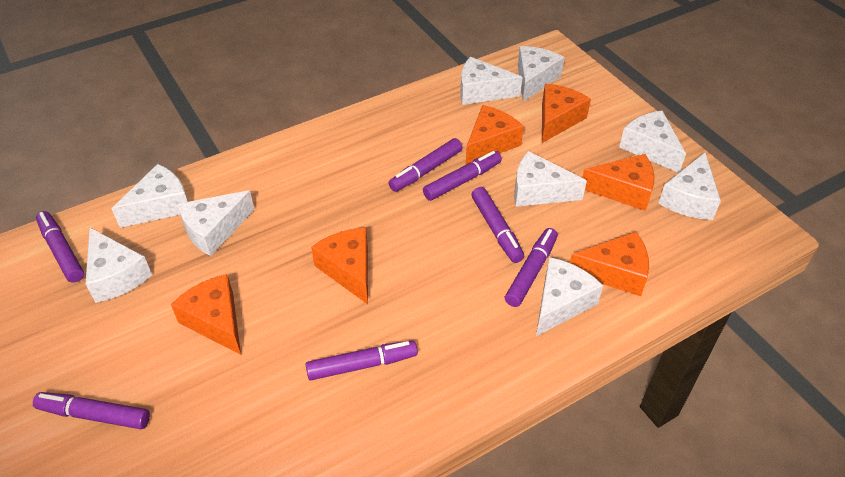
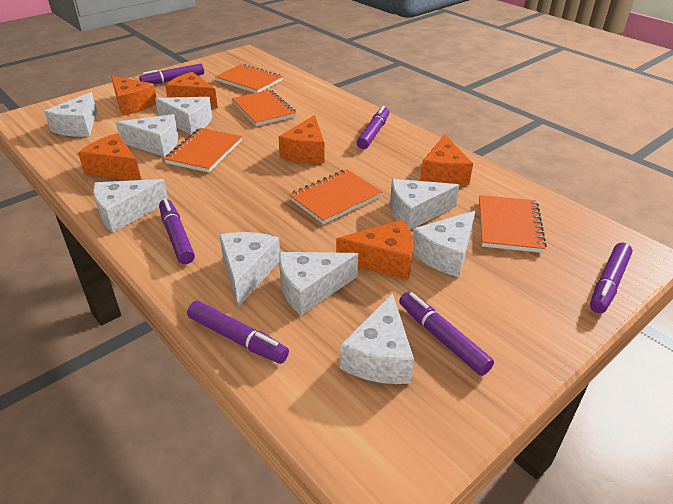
orange notebook: none = 0 -> [164,128,242,172] [215,64,283,93] [232,90,297,126] [289,169,382,224] [479,195,547,253] = 5
purple marker: [33,392,150,429] [36,211,84,283] [305,340,418,380] [389,138,463,192] [423,151,502,201] [471,187,524,263] [505,228,558,307] = 7 -> [139,63,204,84] [159,199,195,264] [187,301,289,364] [357,106,389,149] [399,292,494,376] [590,243,633,313] = 6

